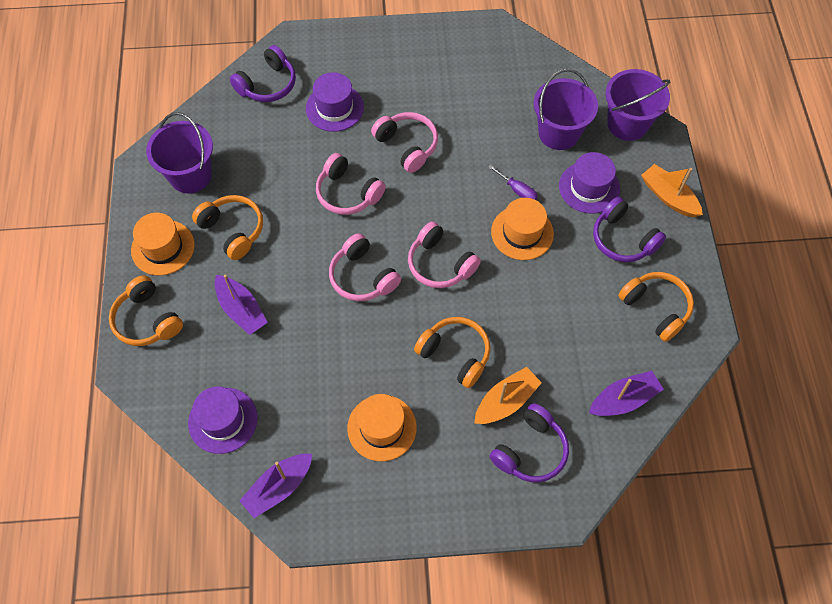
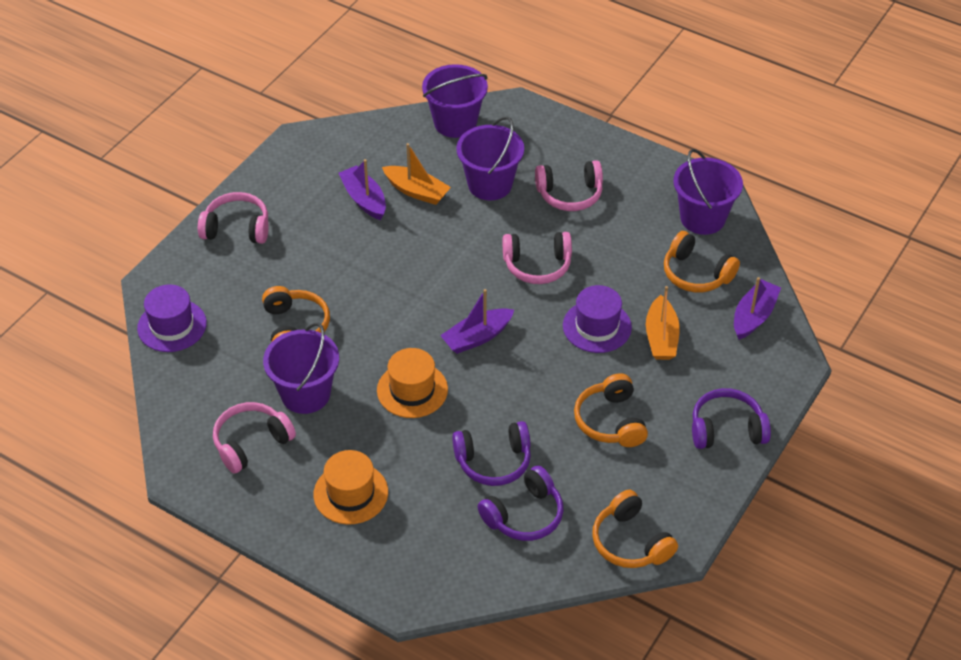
orange hat: [131,213,195,276] [347,394,417,461] [491,198,554,260] = 3 -> [314,450,388,525] [377,348,448,418] = 2
purple bucket: [146,112,213,193] [534,69,598,150] [606,69,670,141] = 3 -> [263,323,339,414] [422,64,488,138] [456,116,524,200] [673,149,743,235] = 4
purple hat: [188,386,258,454] [306,72,364,132] [559,152,620,214] = 3 -> [137,284,207,352] [563,285,632,353] = 2
purple screwdriver: [488,165,538,200] = 1 -> none = 0

